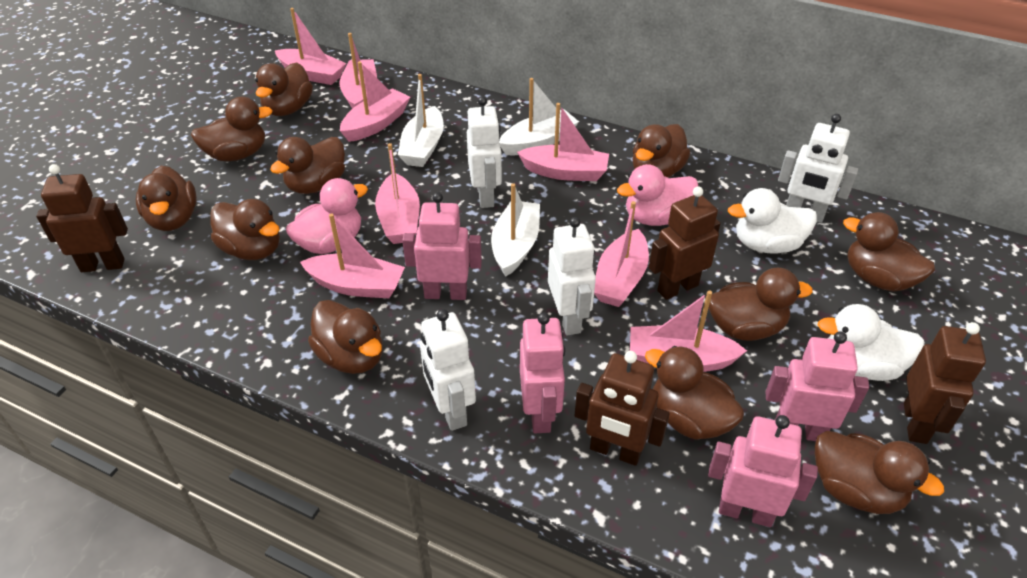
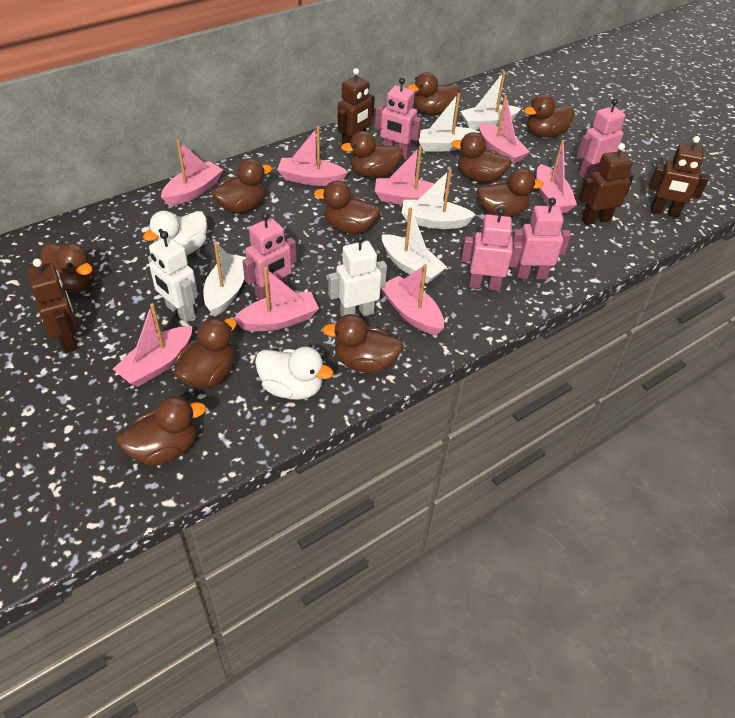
pink duck: [286,178,368,254] [617,164,698,226] = 2 -> none = 0
pink robot: [402,192,482,300] [520,313,565,433] [708,415,818,527] [765,331,869,441] = 4 -> [242,212,297,300] [375,78,422,160] [461,207,522,291] [512,197,571,279] [577,98,626,179] = 5
white boat: [398,74,444,167] [491,183,540,277] [499,78,579,155] = 3 -> [203,242,246,317] [382,207,447,284] [402,169,475,229] [418,93,480,151] [460,71,521,130] = 5
white robot: [420,309,476,431] [467,96,502,208] [548,217,596,335] [778,114,858,223] = 4 -> [148,231,198,322] [328,235,387,317] = 2

